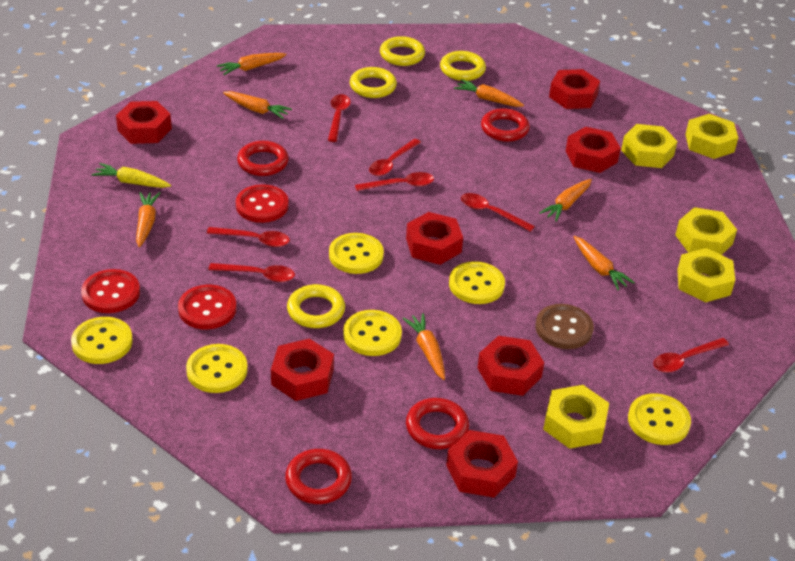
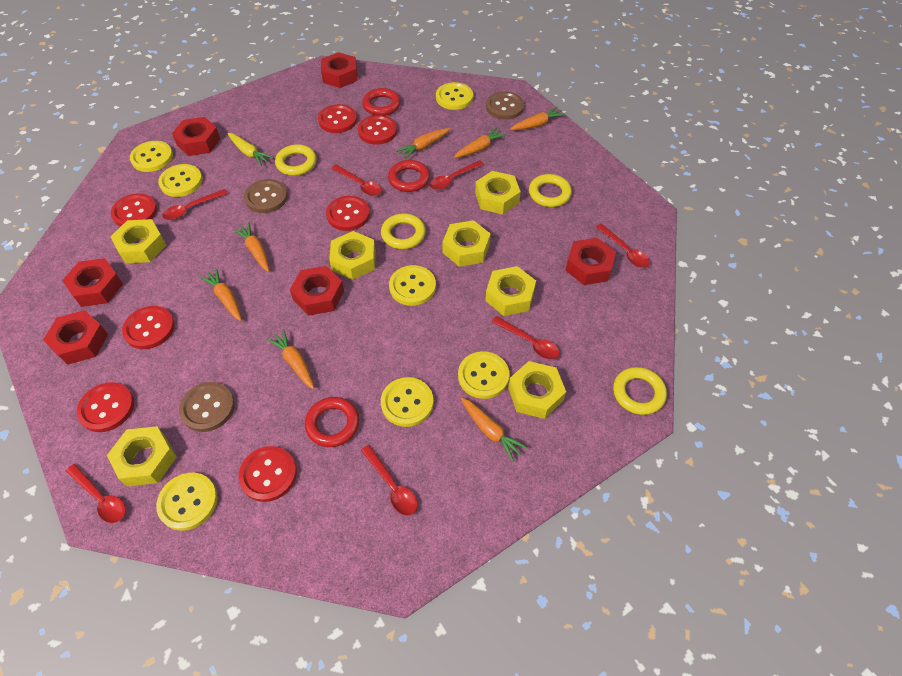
brown button: [536,304,594,349] = 1 -> [179,382,235,432] [244,179,288,213] [486,92,524,120] = 3
red button: [81,269,140,313] [178,285,237,329] [236,184,289,223] = 3 -> [77,382,134,432] [111,193,157,227] [122,306,175,349] [238,446,297,502] [318,104,357,133] [326,196,370,231] [358,115,397,145] = 7
red nut: [116,101,172,144] [271,339,334,401] [406,212,463,265] [446,430,518,498] [477,336,544,396] [549,69,600,109] [566,127,621,173] = 7 -> [43,310,108,365] [62,258,123,307] [172,117,220,156] [290,266,344,316] [321,52,358,88] [565,238,616,285] = 6
red ring: [237,141,289,176] [285,449,352,504] [406,398,469,449] [481,108,530,142] = 4 -> [305,397,360,447] [362,88,401,116] [388,160,430,192] = 3
yellow button: [71,317,133,364] [186,344,248,393] [329,233,384,274] [343,310,402,356] [449,261,505,304] [628,393,691,445] = 6 -> [130,141,173,172] [156,473,218,531] [158,164,203,197] [381,377,434,427] [389,265,436,306] [436,82,473,110] [458,351,510,399] = 7
yellow nut: [543,385,609,449] [621,124,678,168] [675,207,737,255] [677,248,735,303] [685,114,738,159] = 5 -> [107,426,177,487] [111,219,167,263] [329,231,376,280] [442,220,491,267] [475,171,521,214] [485,266,536,316] [508,361,566,419] = 7

